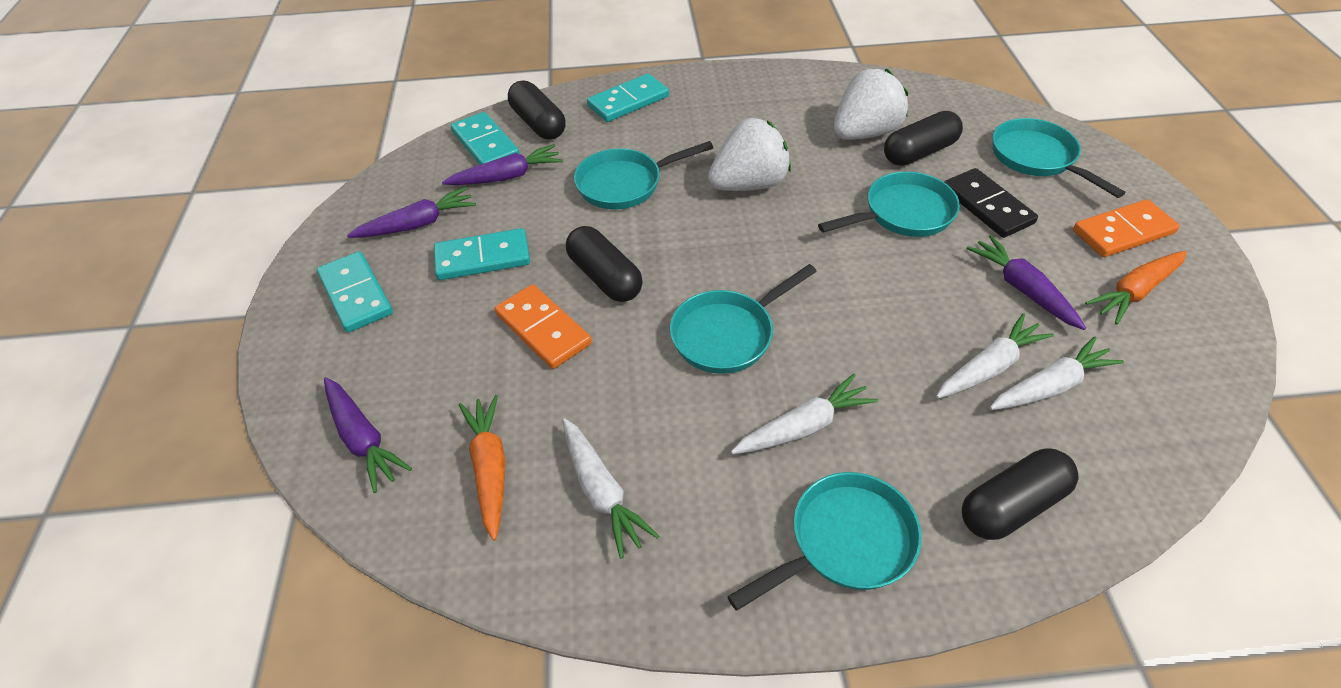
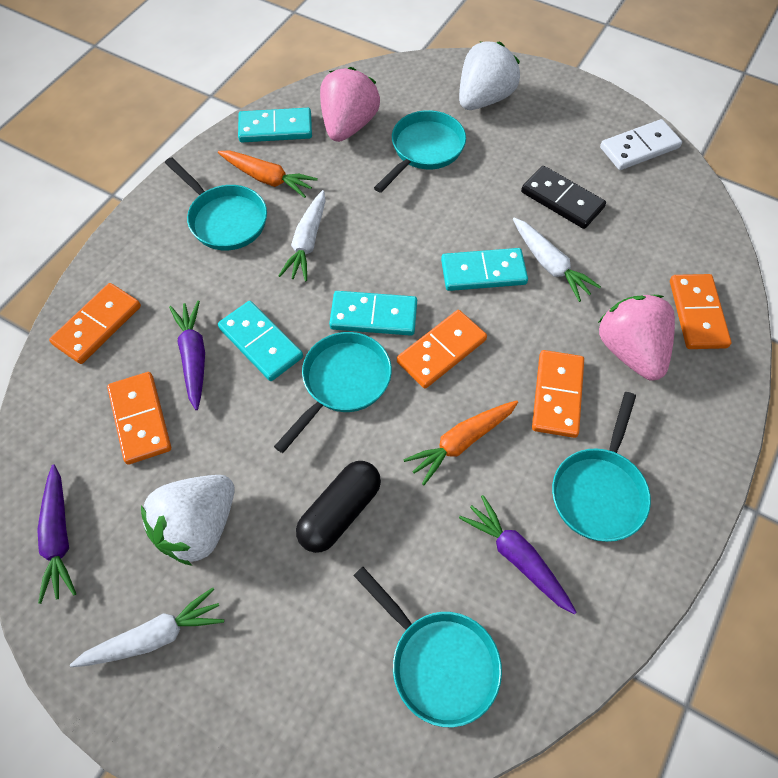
black capsule: [508,80,566,140] [566,226,643,302] [884,111,963,166] [962,449,1078,540] = 4 -> [296,461,381,553] = 1
orange domino: [495,284,592,369] [1073,199,1180,257] = 2 -> [49,283,141,364] [107,372,171,464] [397,310,487,389] [532,350,584,438] [670,274,731,349] = 5
pink strawberry: none = 0 -> [320,67,380,142] [598,295,675,381] = 2
purple carrot: [324,377,412,493] [347,187,476,238] [442,144,563,185] [966,235,1086,330] = 4 -> [37,464,76,604] [169,301,205,410] [459,495,577,614] = 3
white carrot: [563,418,659,559] [731,374,878,454] [936,313,1054,399] [990,337,1124,410] = 4 -> [70,587,224,667] [278,190,326,282] [513,218,601,302] = 3
white domino: none = 0 -> [600,119,682,170] = 1

